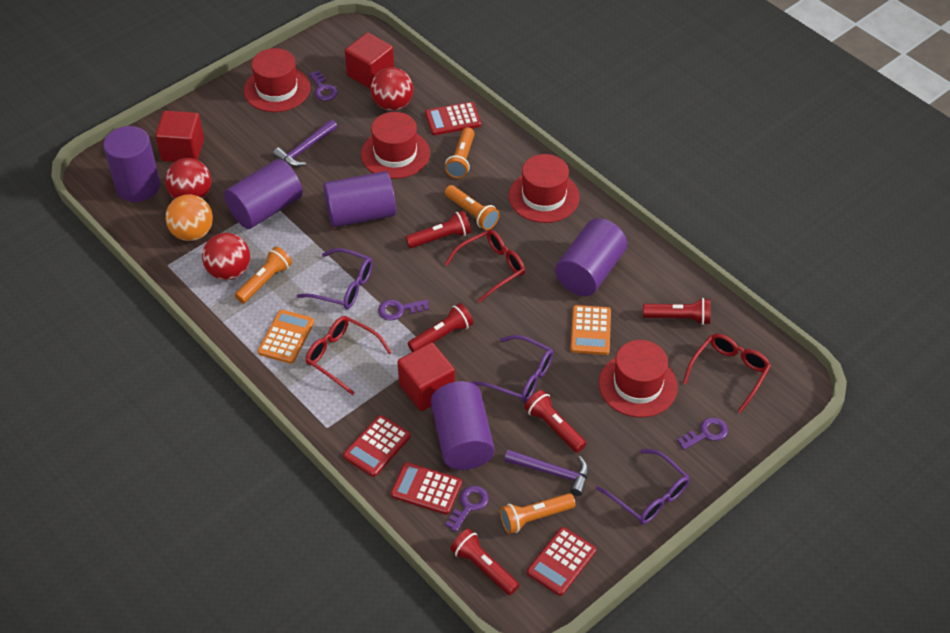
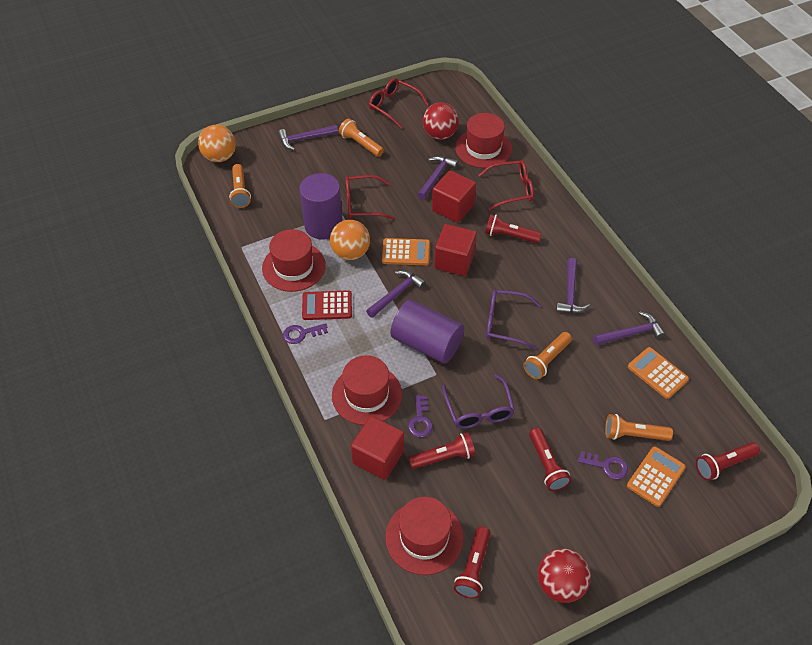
orange ball: [165,194,213,241] = 1 -> [198,125,236,162] [330,220,370,260] = 2
orange calculator: [258,310,314,364] [571,305,611,355] = 2 -> [382,238,430,265] [627,446,686,507] [628,347,689,399] = 3
purple cylinder: [103,126,160,202] [224,159,303,229] [323,171,396,228] [431,381,495,470] [555,218,627,296] = 5 -> [300,173,343,240] [390,300,464,364] = 2
purple glasses: [297,248,373,309] [471,335,553,403] [596,449,690,524] = 3 -> [442,374,515,429] [486,290,541,349] = 2
purple hammer: [273,120,337,167] [504,449,589,496] = 2 -> [278,125,338,150] [366,270,426,318] [417,156,459,200] [556,258,590,313] [593,312,665,345] = 5
purple key: [309,70,338,101] [378,299,429,321] [445,486,489,532] [677,417,728,450] = 4 -> [283,323,328,344] [408,395,433,438] [578,451,628,480] = 3
red ball: [165,158,211,199] [202,233,250,280] [370,67,413,111] = 3 -> [423,102,459,140] [538,548,591,603] = 2
red calculator: [343,415,411,477] [391,462,462,515] [425,102,481,135] [527,527,596,596] = 4 -> [302,290,352,320] = 1

